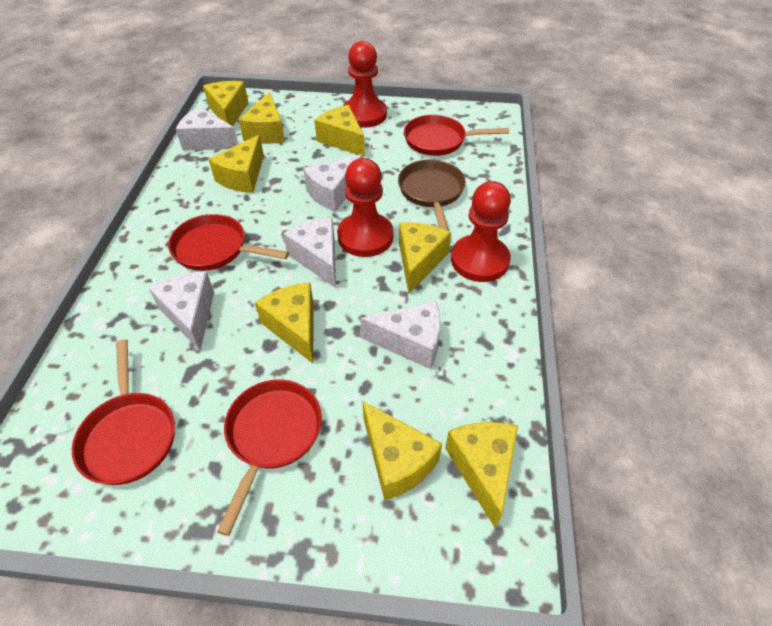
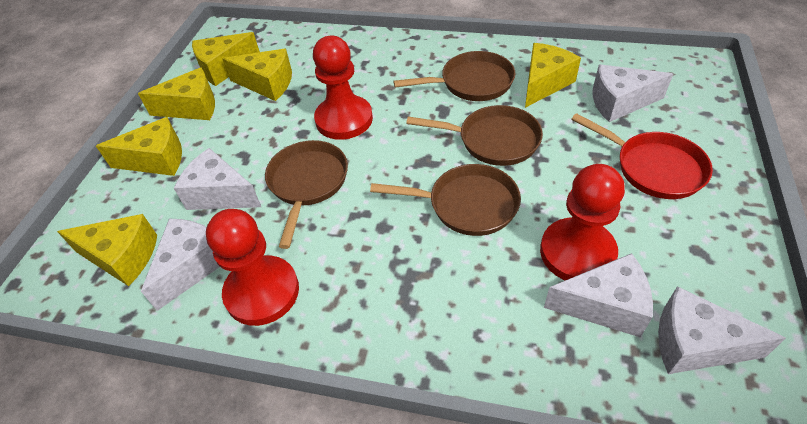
brown pan: [398,159,466,231] = 1 -> [265,140,348,249] [370,164,521,236] [393,51,515,101] [406,105,543,166] = 4
red pan: [72,339,175,485] [168,214,289,271] [217,379,322,536] [404,115,509,156] = 4 -> [571,113,713,199] = 1
yellow cheese: [203,81,248,126] [208,135,264,193] [238,92,285,144] [255,283,314,364] [314,105,365,157] [362,401,442,501] [399,222,451,293] [445,422,518,529] = 8 -> [57,214,157,286] [96,117,182,176] [138,68,215,120] [192,32,260,86] [222,49,292,101] [525,43,581,108] = 6

